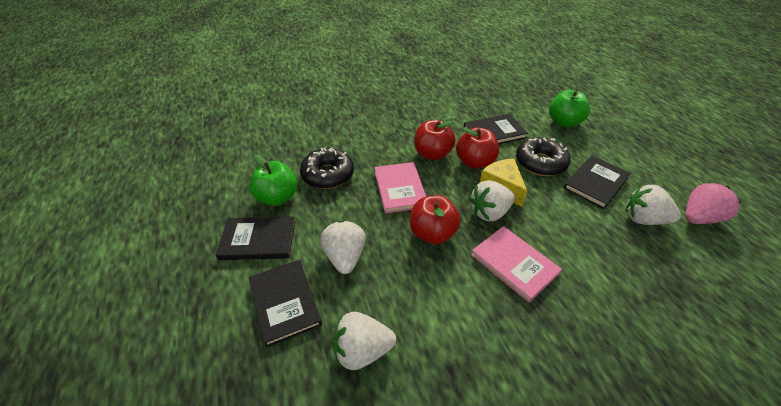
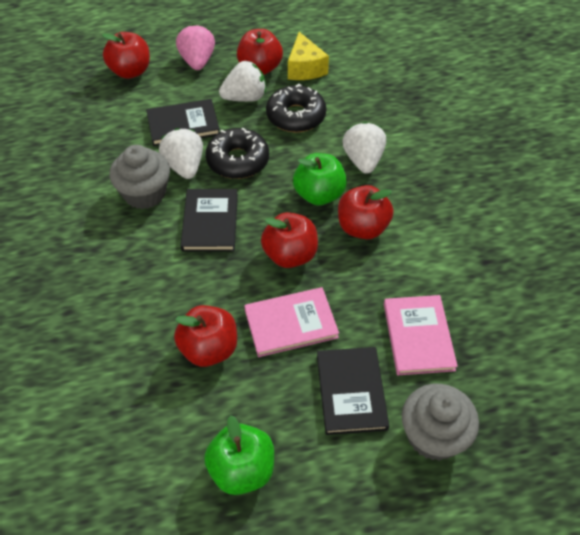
black book: [216,217,296,260] [249,260,322,347] [464,114,528,144] [564,155,631,209] = 4 -> [146,99,220,146] [180,189,238,252] [317,347,389,435] = 3
grey cupcake: none = 0 -> [109,145,170,209] [402,384,479,461] = 2
red apple: [410,195,461,244] [414,120,456,160] [456,127,499,169] = 3 -> [102,32,150,79] [174,305,237,367] [237,29,283,75] [261,212,318,268] [338,185,394,239] = 5
white strawberry: [320,221,366,274] [332,312,396,370] [469,180,515,221] [626,184,681,225] = 4 -> [159,128,203,179] [219,61,266,102] [342,122,386,174] = 3

